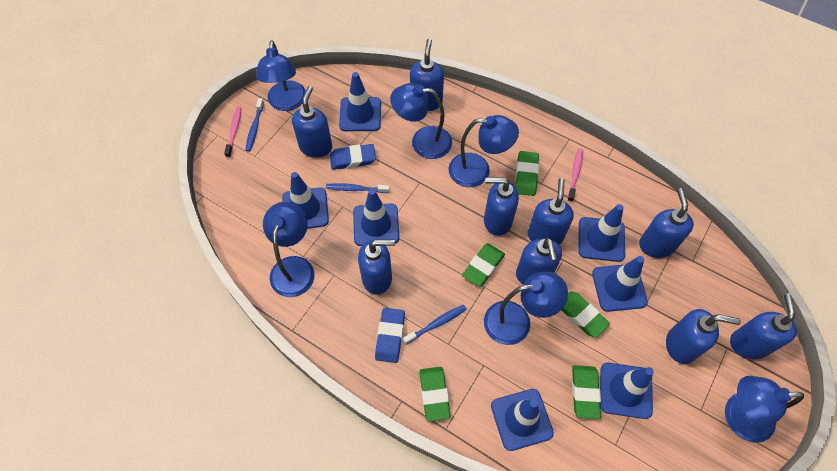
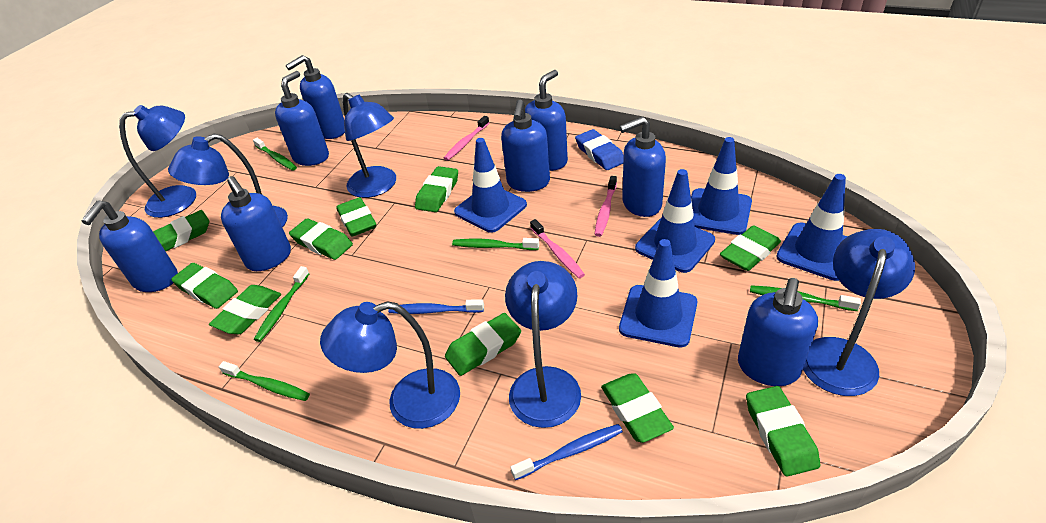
blue eraser: [330,144,376,170] [375,308,405,363] = 2 -> [575,129,624,170] = 1
blue soap dispenser: [292,86,332,158] [358,239,395,295] [410,38,444,111] [484,178,519,236] [516,238,562,284] [528,178,574,245] [639,188,694,258] [666,309,741,364] [730,294,797,359] = 9 -> [82,200,178,292] [221,176,291,271] [275,71,329,166] [286,55,345,139] [501,100,550,192] [525,70,568,171] [619,116,666,217] [738,278,818,386] = 8
blue toothbrush: [245,98,264,152] [326,183,390,193] [403,305,467,344] = 3 -> [388,299,484,314] [510,424,623,480] = 2
blue traffic cone: [282,172,329,229] [339,72,381,131] [353,189,399,246] [491,389,554,451] [578,204,625,262] [592,256,648,312] [600,363,654,419] = 7 -> [454,138,527,233] [619,239,697,348] [635,169,715,273] [691,137,752,235] [776,174,848,281] = 5
green eraser: [419,367,451,422] [462,243,505,287] [515,151,539,196] [562,291,610,338] [572,365,601,419] = 5 -> [153,210,209,251] [171,263,238,309] [209,285,281,334] [289,218,353,260] [336,197,376,237] [415,166,458,212] [445,313,521,376] [601,373,674,443] [720,225,781,271] [746,386,820,477] = 10
green toothbrush: none = 0 -> [219,361,310,401] [253,138,297,171] [254,266,310,342] [452,238,539,250] [750,285,861,311] = 5
pink toothbrush: [224,106,242,158] [568,148,583,202] = 2 -> [444,116,489,161] [530,219,585,278] [595,176,617,237] = 3

